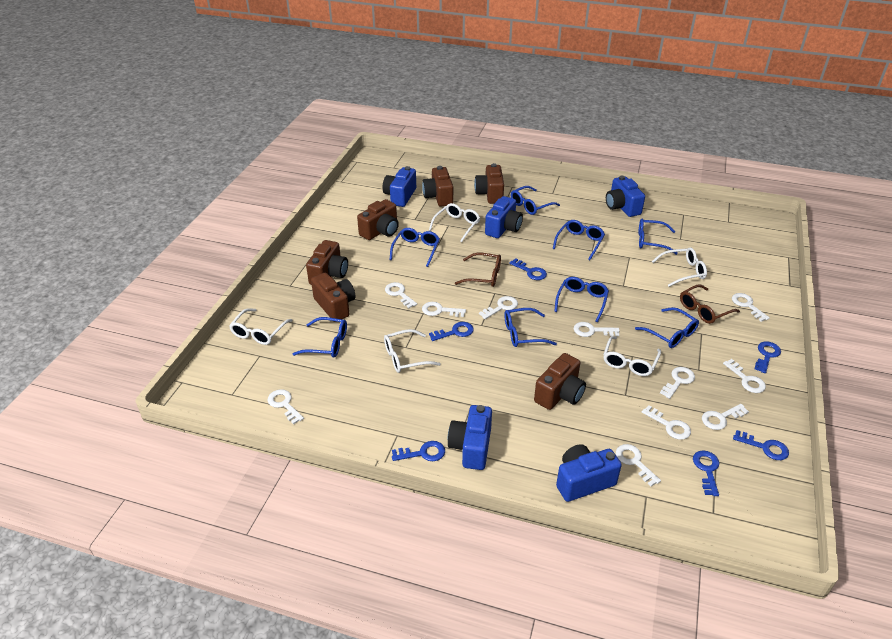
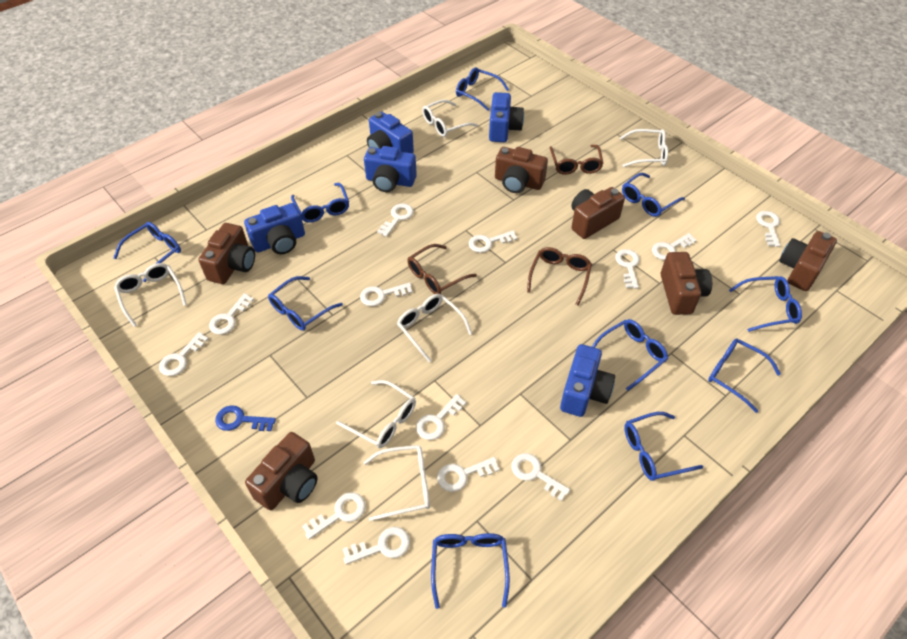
blue glasses: [293,317,347,358] [390,228,440,267] [504,308,557,347] [511,186,560,215] [553,220,605,260] [554,277,609,322] [635,307,699,348] [638,219,678,255] = 8 -> [113,222,181,282] [268,276,343,331] [291,183,349,223] [431,533,510,609] [456,67,509,111] [592,319,668,391] [622,173,685,217] [624,412,703,481] [708,338,781,413] [729,276,802,332] = 10
blue key: [392,441,445,461] [429,322,474,341] [509,258,547,280] [693,450,719,496] [733,430,789,460] [755,341,781,373] = 6 -> [215,405,276,431] = 1
brown glasses: [455,253,501,287] [680,284,740,324] = 2 -> [407,244,477,294] [527,247,592,305] [550,145,604,175] = 3
white glasses: [229,308,293,345] [384,329,441,373] [429,203,480,242] [603,336,661,376] [652,247,707,287] = 5 -> [114,263,187,327] [336,380,416,448] [363,445,430,521] [397,294,472,362] [422,100,478,137] [620,129,668,167] = 6
white key: [267,389,304,424] [385,282,417,308] [422,302,466,317] [479,296,518,319] [574,322,620,337] [616,444,661,487] [642,405,691,440] [660,367,695,399] [702,404,749,430] [723,359,766,393] [732,293,770,322] = 11 -> [159,332,209,376] [209,293,254,335] [302,492,366,540] [343,527,410,565] [360,283,413,306] [377,203,414,237] [416,394,466,440] [437,457,500,492] [469,231,517,253] [512,453,570,501] [615,249,640,289] [652,233,697,260] [756,211,781,247] = 13

